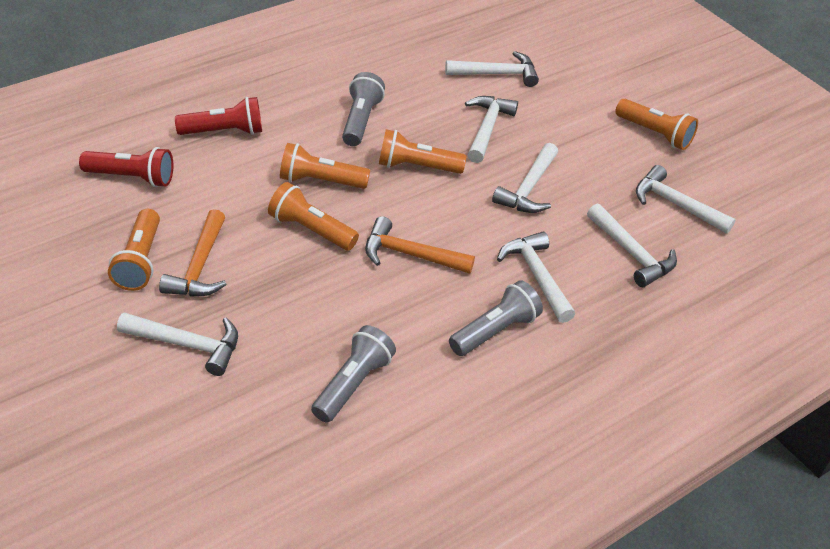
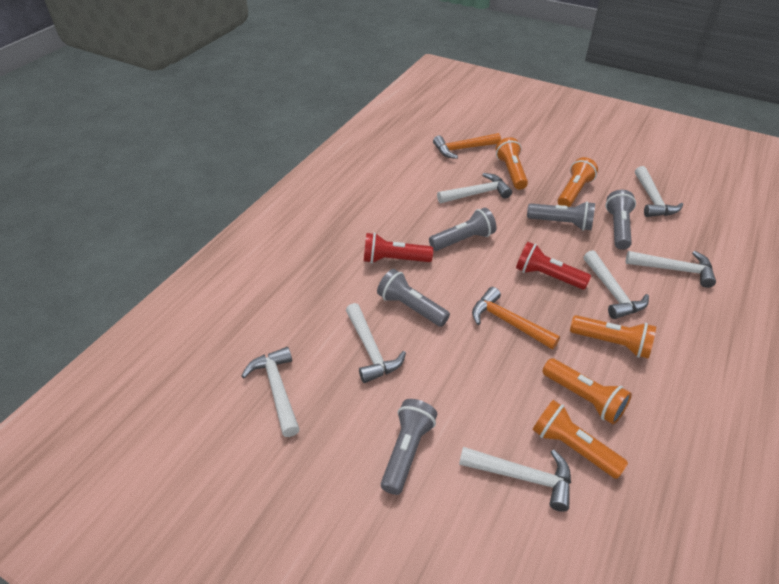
grey flashlight: [311,325,396,423] [342,72,385,146] [449,280,543,356] = 3 -> [377,269,450,327] [381,399,437,495] [429,208,497,251] [527,201,595,231] [605,190,636,250] = 5

